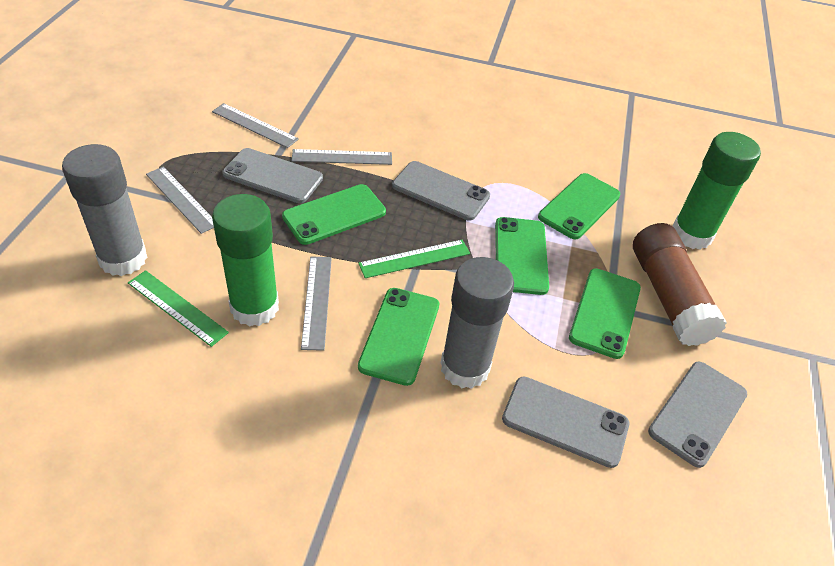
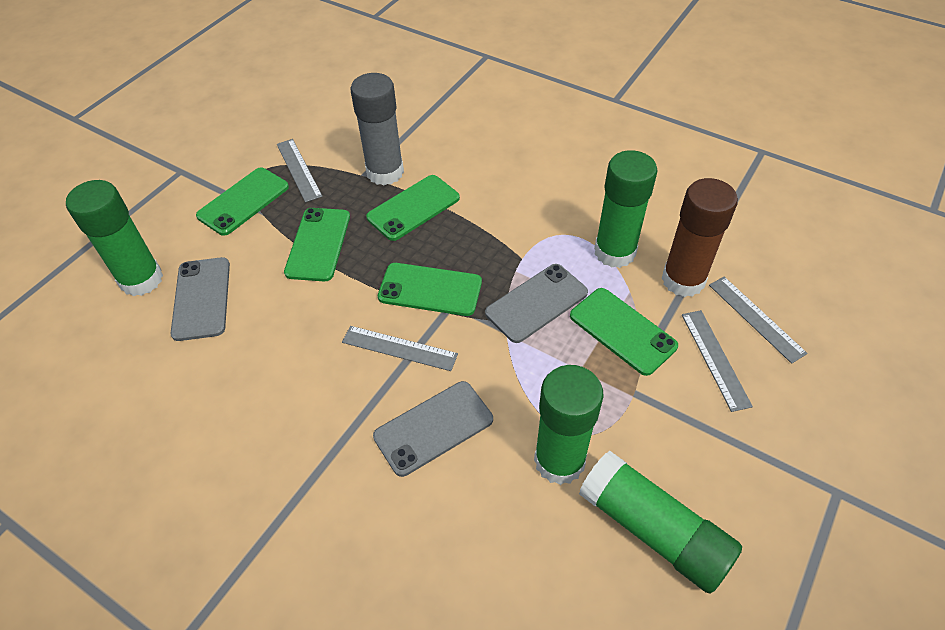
green glue stick: [212,194,279,327] [673,132,761,250] = 2 -> [66,180,163,296] [534,365,604,485] [579,450,742,594] [594,150,658,268] = 4
green ruler: [128,270,229,347] [358,240,470,278] = 2 -> none = 0
grey glue stick: [62,144,147,276] [441,257,514,389] = 2 -> [350,73,404,185] = 1
grey phone: [222,148,323,203] [392,161,490,221] [502,377,629,468] [648,361,747,468] = 4 -> [171,257,230,341] [373,381,493,477] [485,264,588,343] = 3

